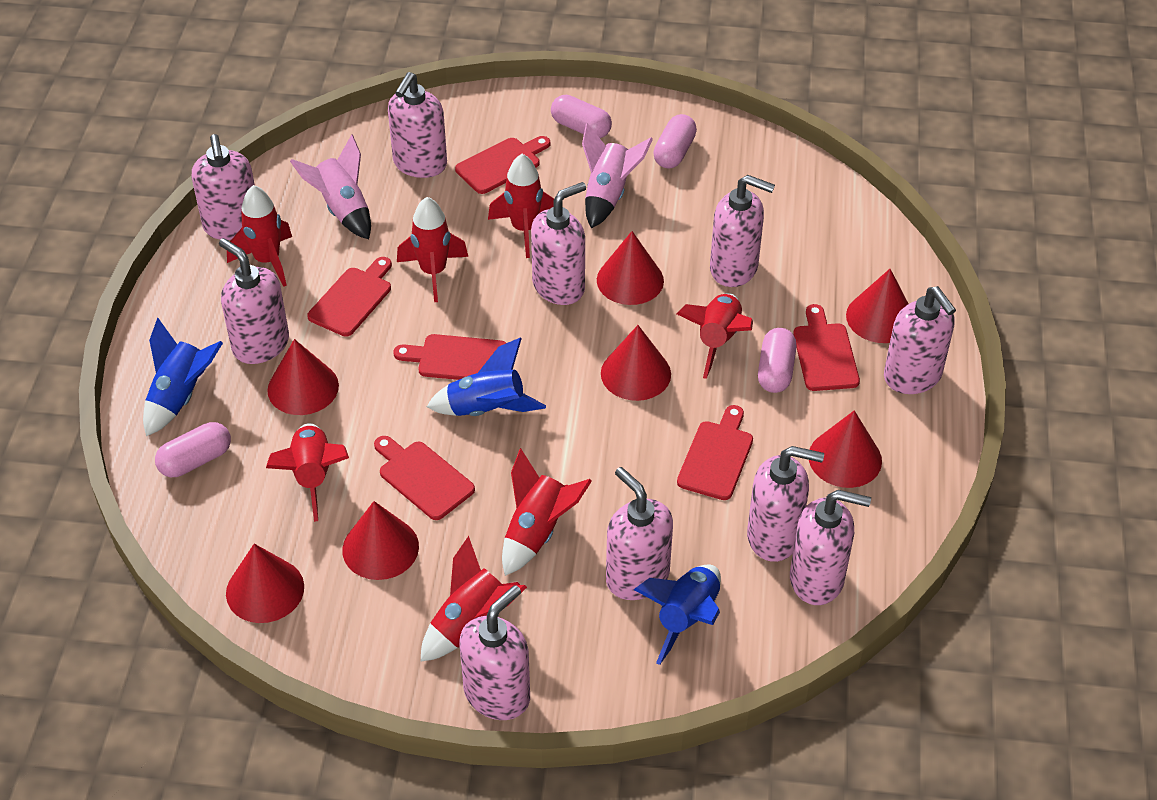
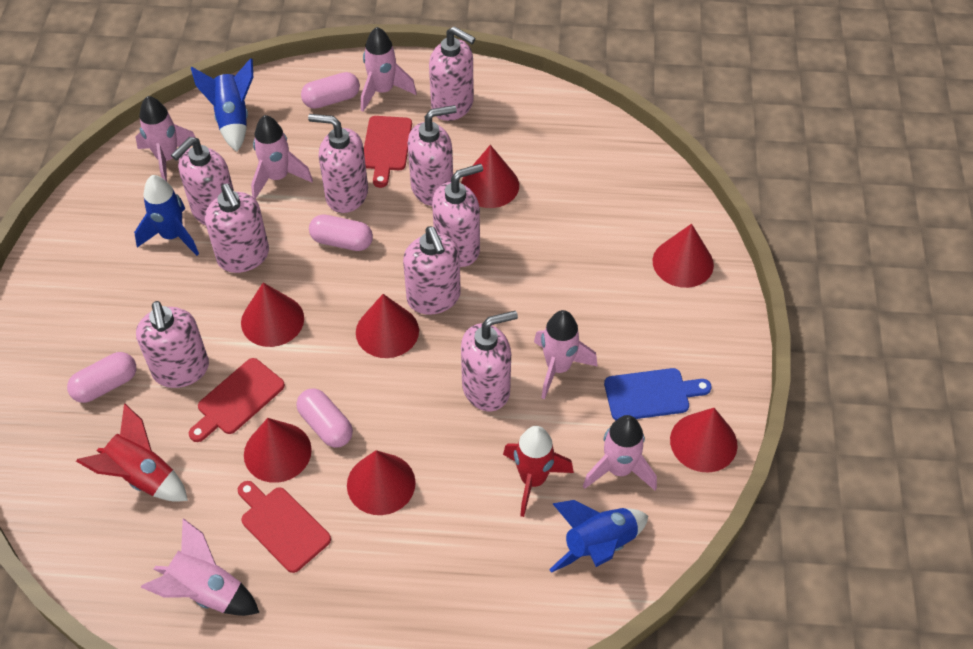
blue cutting board: none = 0 -> [604,368,712,420] = 1
pink rocket: [290,135,371,239] [582,123,653,229] = 2 -> [136,96,196,182] [141,518,259,616] [251,115,313,199] [361,27,417,112] [534,310,598,399] [583,415,657,490] = 6
pink soap dispenser: [192,134,255,240] [219,238,289,364] [388,72,447,178] [459,585,530,720] [531,182,586,305] [606,467,673,600] [710,175,775,287] [747,446,824,562] [790,490,871,605] [884,286,956,394] = 10 -> [136,301,209,388] [171,137,234,226] [205,183,269,273] [308,114,368,213] [403,226,461,315] [408,105,457,206] [429,26,475,121] [432,164,483,267] [461,311,518,411] = 9
red cutting board: [307,257,392,337] [374,436,475,520] [393,334,506,380] [455,136,550,194] [677,405,753,500] [793,304,860,391] = 6 -> [189,358,285,442] [238,481,331,573] [364,116,412,188] = 3
red rocket: [227,185,292,287] [266,423,349,522] [397,197,468,302] [421,536,527,661] [488,154,554,258] [502,448,592,576] [677,293,753,379] = 7 -> [76,404,188,502] [503,426,574,517] = 2

